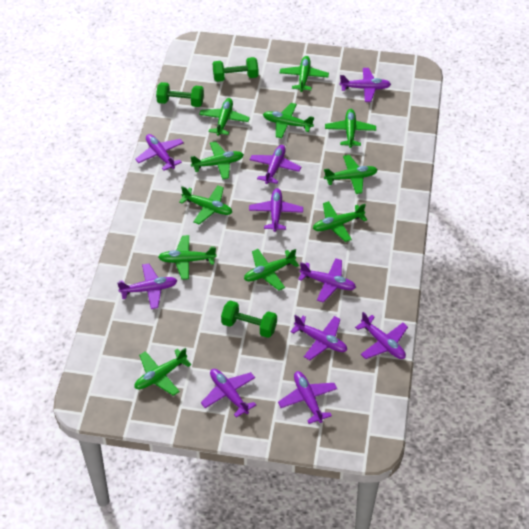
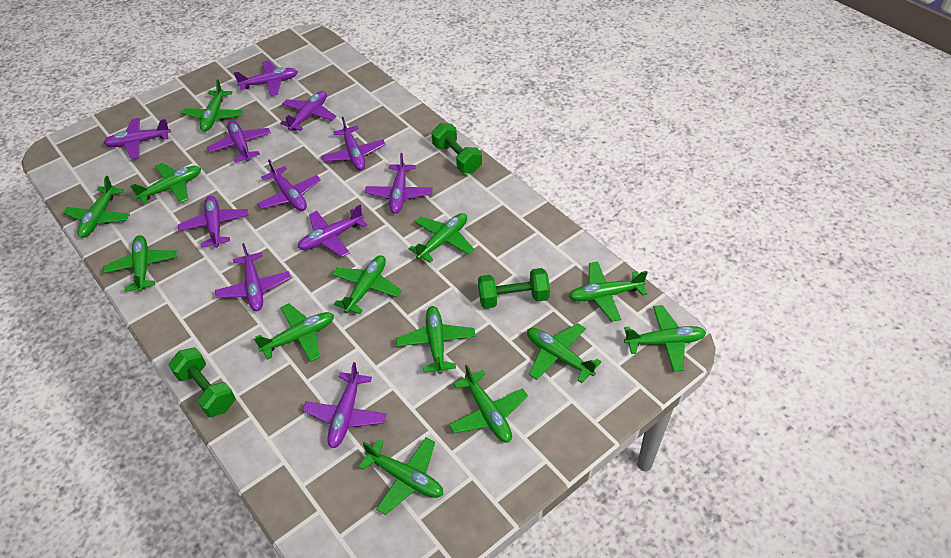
green plane: [134,348,192,396] [158,235,217,280] [179,186,232,224] [190,141,244,180] [199,98,250,136] [244,249,299,290] [263,103,314,138] [280,56,329,92] [313,201,367,242] [324,155,377,194] [325,109,376,148] = 11 -> [63,176,130,238] [103,235,177,292] [130,163,201,204] [182,79,243,132] [254,304,334,362] [332,255,401,314] [358,437,443,515] [396,306,476,374] [409,213,474,263] [449,364,528,443] [527,323,602,383] [569,262,648,322] [624,305,707,372] = 13
purple plane: [117,263,177,309] [135,134,184,170] [201,369,256,418] [249,145,301,184] [249,188,303,232] [278,371,337,424] [290,315,347,360] [298,258,356,303] [339,68,391,102] [355,312,408,359] = 10 -> [104,118,171,159] [178,196,249,248] [207,120,271,163] [215,243,291,311] [234,61,298,96] [257,159,321,211] [280,91,336,131] [298,205,367,257] [302,362,386,448] [322,117,386,170] [365,153,433,214] = 11

